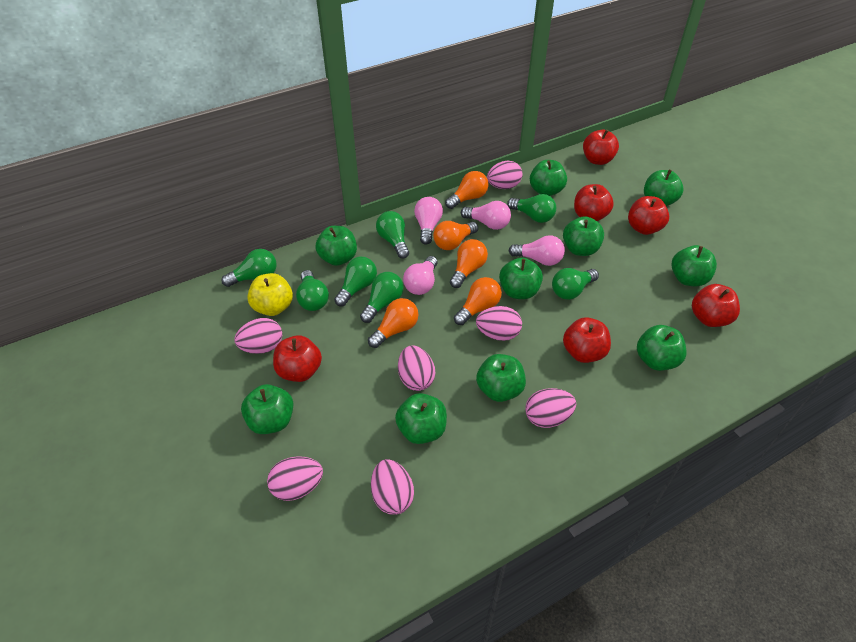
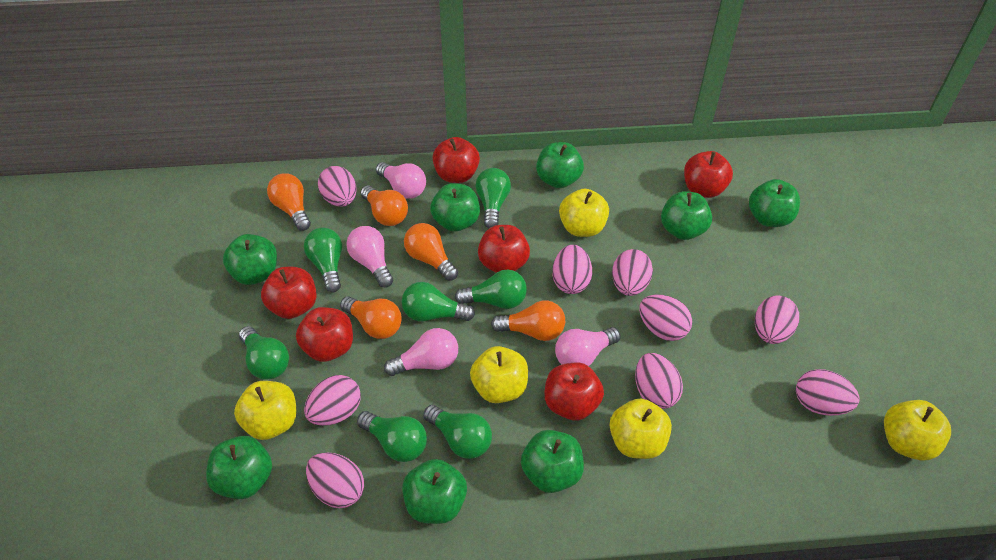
green apple: [241,384,293,434] [316,226,357,266] [395,393,447,444] [476,354,526,402] [499,258,543,299] [530,160,567,196] [563,216,604,256] [637,325,687,371] [644,169,683,206] [672,245,717,286] = 10 -> [206,436,272,499] [223,234,277,285] [402,459,467,524] [430,183,480,232] [521,430,584,493] [536,142,584,188] [661,191,712,240] [749,179,800,227] = 8
pink egg: [234,318,282,354] [267,456,323,501] [371,459,414,515] [398,345,435,391] [476,306,522,341] [487,161,522,189] [525,388,576,428] = 7 -> [304,375,361,426] [306,452,364,508] [318,166,356,207] [552,245,592,294] [612,249,653,296] [635,353,683,409] [639,295,692,341] [755,296,799,344] [796,369,860,416] = 9
yellow apple: [247,273,293,316] = 1 -> [234,381,296,440] [470,346,528,403] [559,189,609,237] [610,399,672,459] [884,400,951,461] = 5

